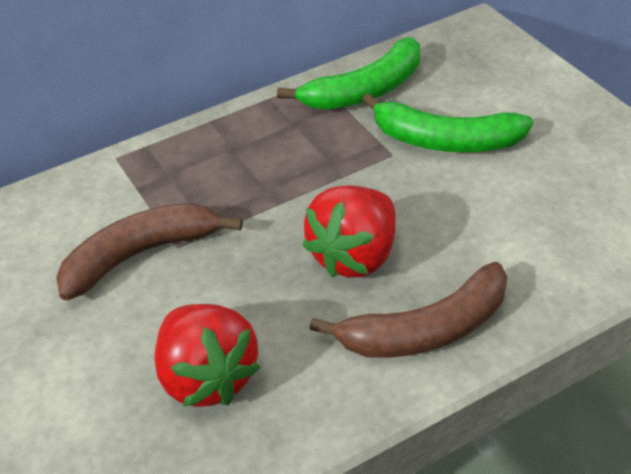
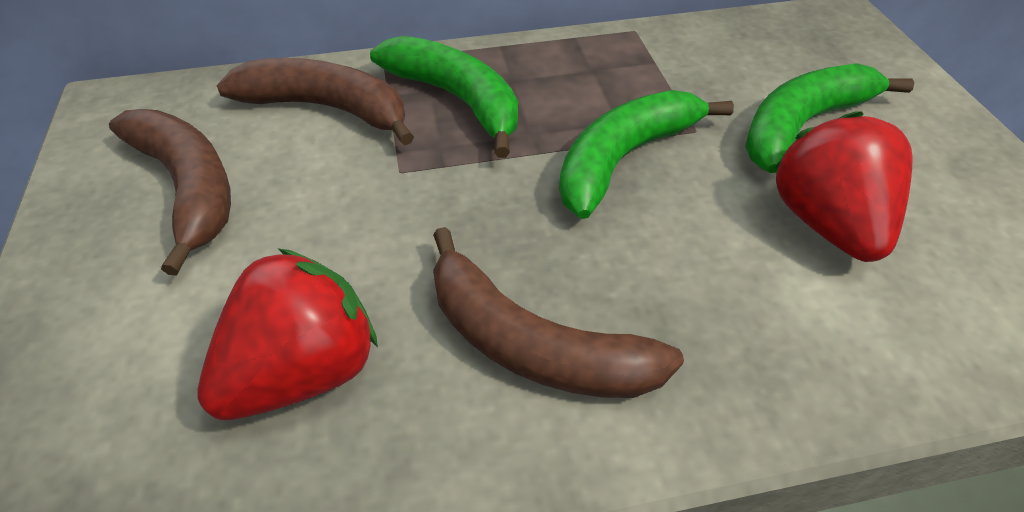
brown banana: [56,203,243,300] [310,262,507,358] = 2 -> [109,109,231,276] [216,58,414,146] [433,227,684,398] = 3
green banana: [277,37,420,110] [362,93,533,152] = 2 -> [370,36,518,158] [559,90,734,219] [745,63,915,173] = 3

